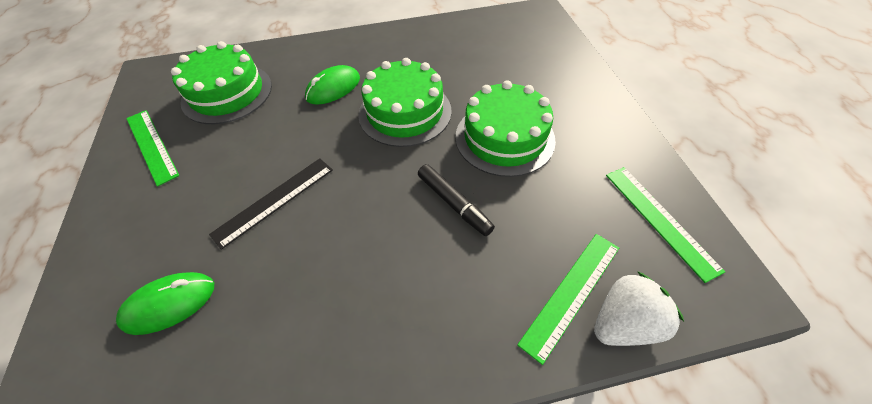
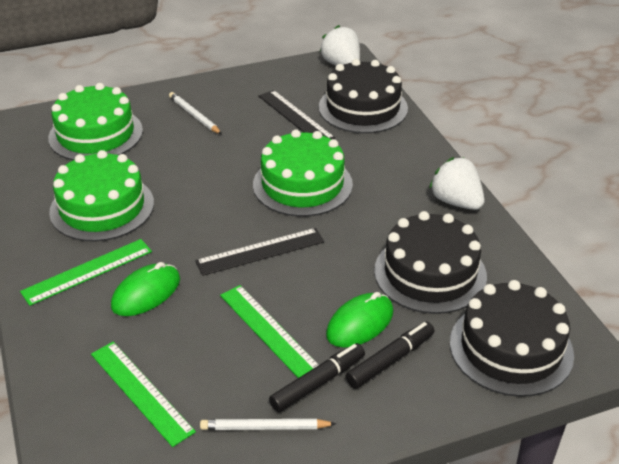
black cake: none = 0 -> [319,59,408,133] [374,211,487,314] [450,280,574,397] = 3
black marker: [418,164,495,236] = 1 -> [269,343,365,412] [346,322,435,389] = 2
black ruler: [209,158,333,250] = 1 -> [195,228,324,276] [259,90,335,139] = 2
white pencil: none = 0 -> [169,92,222,134] [200,419,336,430] = 2
white strawberry: [594,271,684,346] = 1 -> [320,25,360,66] [429,157,484,210] = 2

